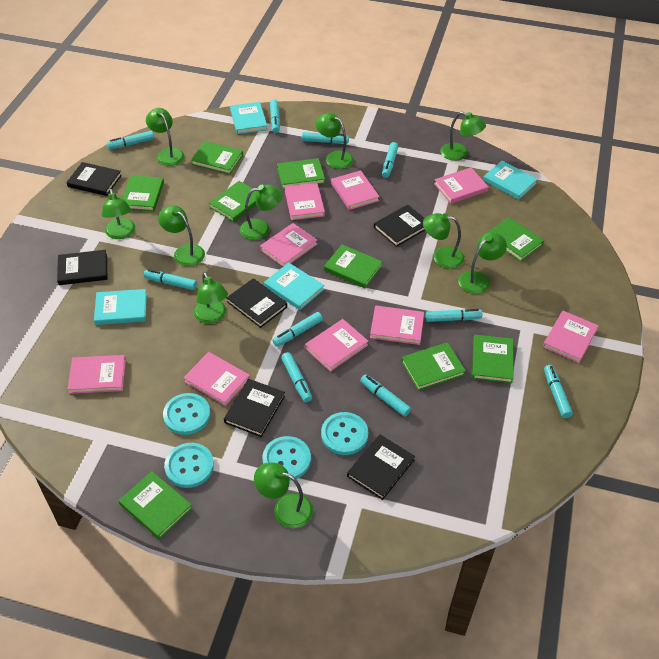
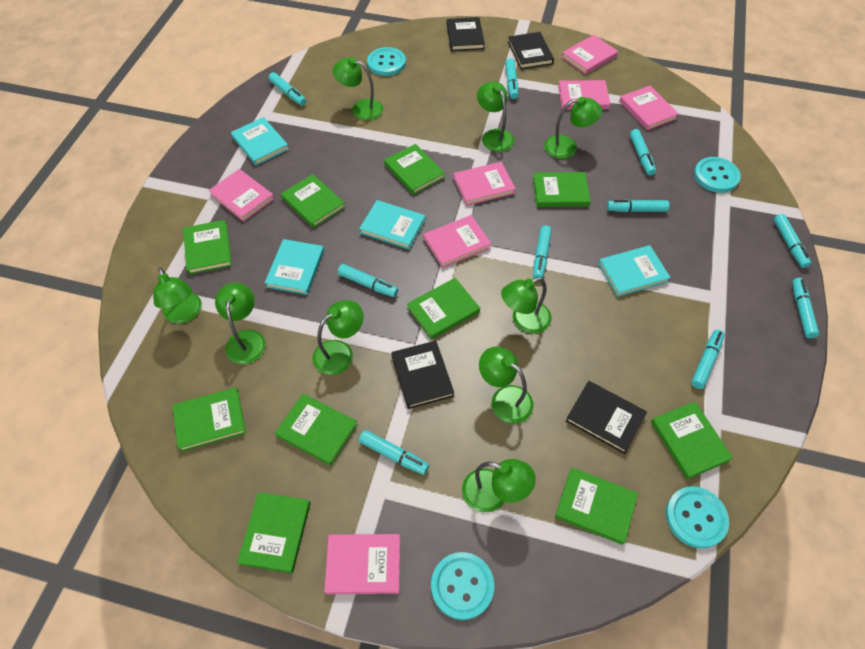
black book: [57,250,107,285] [66,162,122,196] [224,379,285,437] [227,278,287,328] [347,435,415,500] [374,205,425,247] = 6 -> [391,341,454,409] [447,17,485,51] [508,32,554,69] [566,381,647,454] = 4
green book: [119,471,193,539] [122,175,164,211] [191,141,243,174] [209,181,257,222] [277,158,325,189] [324,244,383,288] [401,342,466,391] [472,335,514,383] [487,217,544,262] = 9 -> [172,387,246,452] [183,220,232,275] [237,492,311,573] [275,393,358,466] [281,174,345,228] [384,144,445,195] [407,278,480,340] [533,172,590,207] [555,468,638,545] [651,402,733,479] = 10
green lamp: [102,189,135,239] [146,108,184,166] [158,205,205,266] [194,272,228,324] [240,185,282,240] [254,463,313,528] [316,113,353,169] [423,213,464,269] [441,112,486,161] [458,232,507,294] = 10 -> [153,267,202,324] [215,283,266,364] [313,300,364,375] [332,57,383,120] [462,459,536,512] [477,81,515,152] [479,347,534,423] [501,277,552,334] [544,97,602,159] = 9
pink book: [67,355,126,394] [183,352,250,406] [260,223,317,266] [285,183,325,220] [305,319,369,372] [331,170,380,210] [370,305,424,345] [434,168,489,204] [543,311,599,363] = 9 -> [208,169,274,222] [324,534,400,594] [423,215,492,268] [453,162,516,206] [558,80,611,110] [561,35,618,75] [619,86,679,130] = 7

